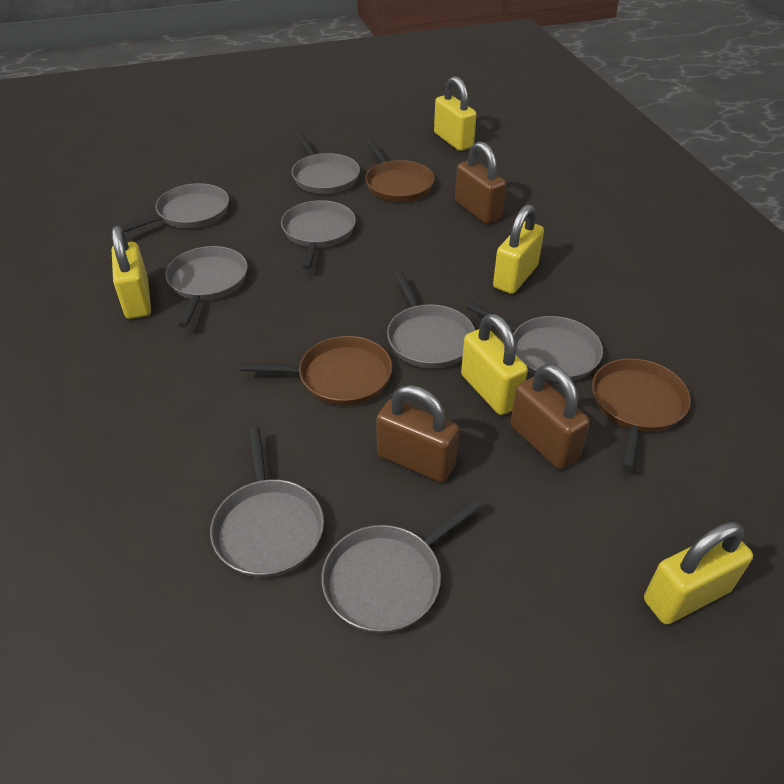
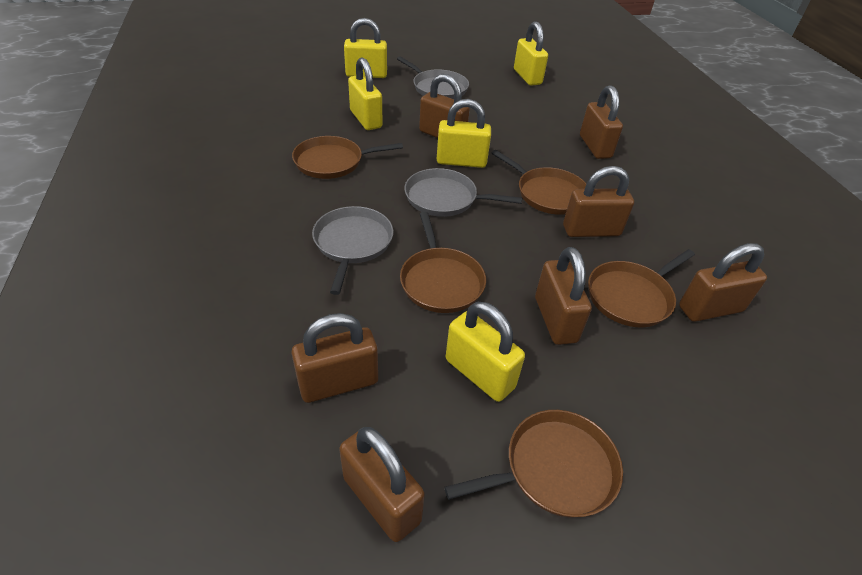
brown padlock: [376,385,459,482] [455,141,506,224] [510,364,590,469] = 3 -> [291,313,378,403] [339,427,425,542] [419,74,470,138] [535,247,592,345] [563,166,634,237] [580,85,623,159] [679,243,767,322] = 7
brown pan: [240,336,392,406] [365,139,435,202] [592,358,691,470] = 3 -> [292,136,403,179] [400,212,486,313] [444,410,623,518] [492,150,586,215] [588,249,695,327] = 5
grey pan: [121,183,229,232] [165,246,248,327] [210,427,324,578] [281,200,356,269] [292,132,360,194] [321,498,482,633] [387,270,475,369] [468,303,603,382] = 8 -> [312,206,394,295] [397,56,469,99] [404,168,522,217] = 3

